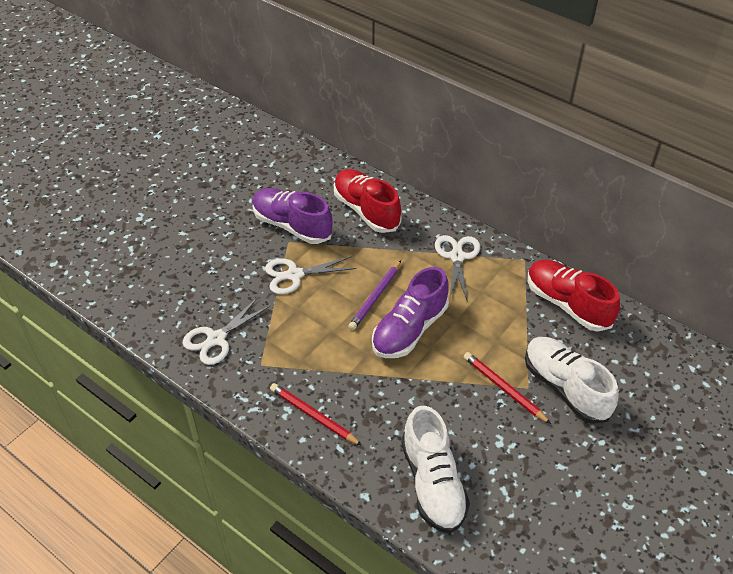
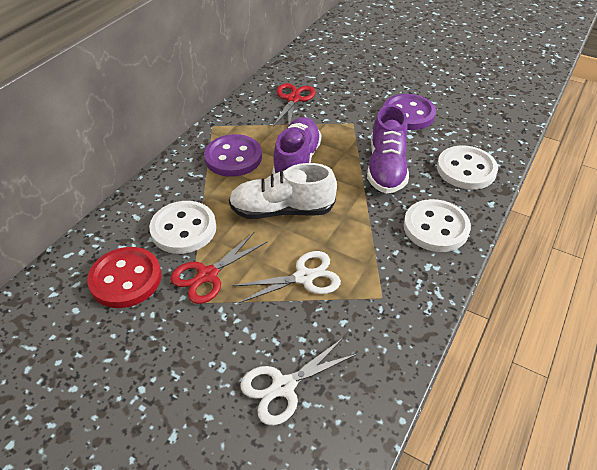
purple button: none = 0 -> [204,134,262,177] [383,94,436,130] = 2
purple pencil: [348,260,401,330] = 1 -> none = 0
red button: none = 0 -> [87,247,161,308] = 1
red pencil: [270,383,362,446] [464,352,551,424] = 2 -> none = 0
red scissors: none = 0 -> [170,232,267,304] [273,83,316,127] = 2
red shoe: [334,169,401,233] [528,260,620,331] = 2 -> none = 0
white button: none = 0 -> [149,201,216,254] [404,199,471,252] [437,146,498,189] = 3
white scissors: [183,297,271,365] [265,256,356,294] [435,235,480,302] = 3 -> [232,251,341,304] [240,337,357,426] = 2
white shoe: [401,406,470,533] [525,337,619,424] = 2 -> [229,163,337,219] = 1

